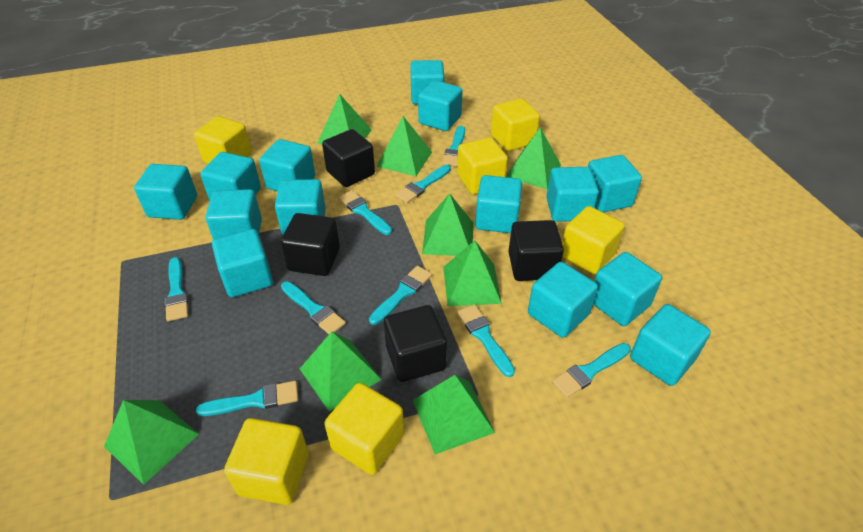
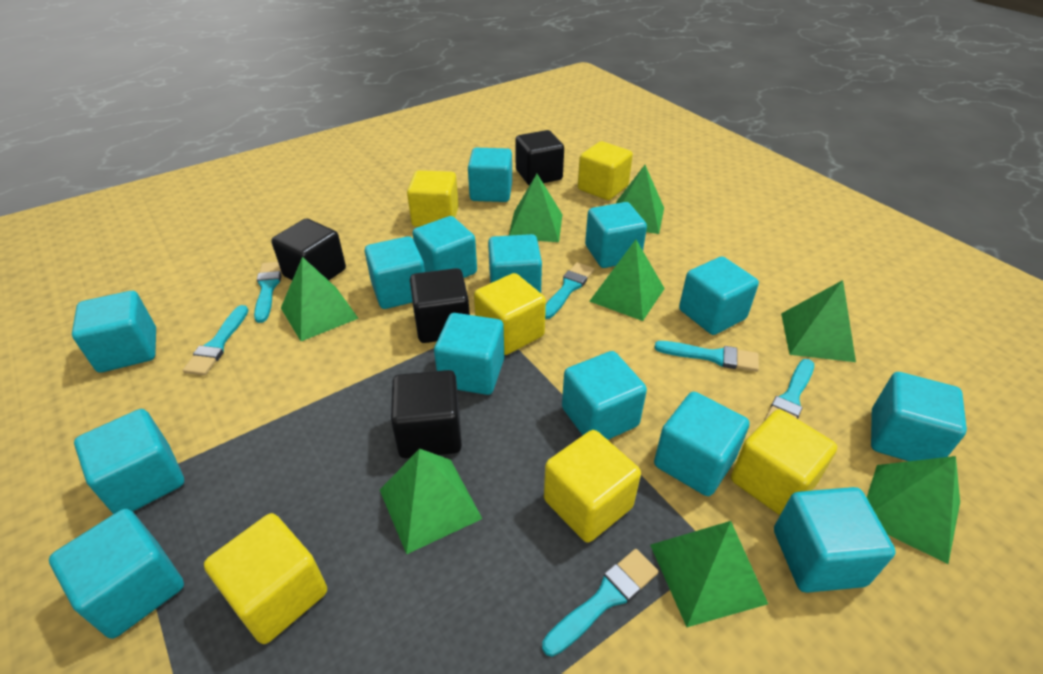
turquoise brush: [165,257,188,321] [196,381,298,416] [281,281,346,334] [338,190,392,235] [369,266,432,325] [395,165,451,203] [442,126,465,167] [457,304,515,377] [552,343,631,398] = 9 -> [183,305,249,376] [254,262,282,323] [542,549,658,657] [545,262,594,319] [655,341,759,372] [764,359,814,421] = 6

